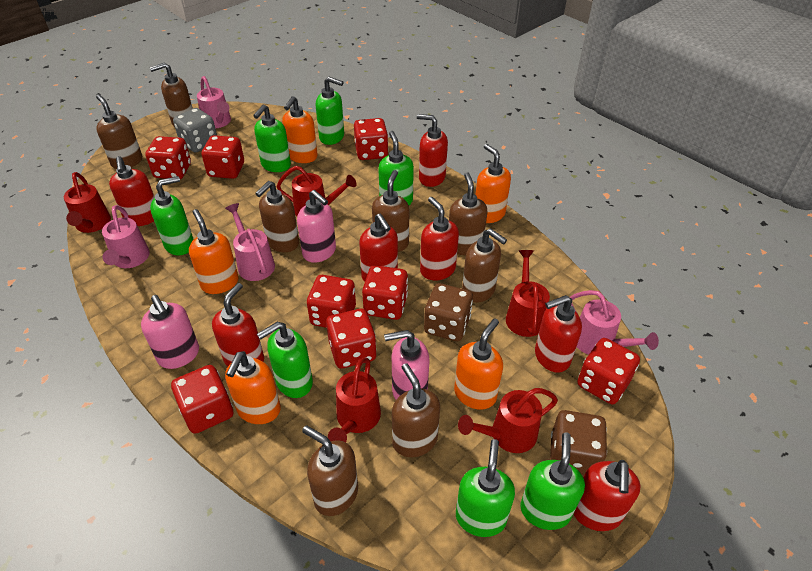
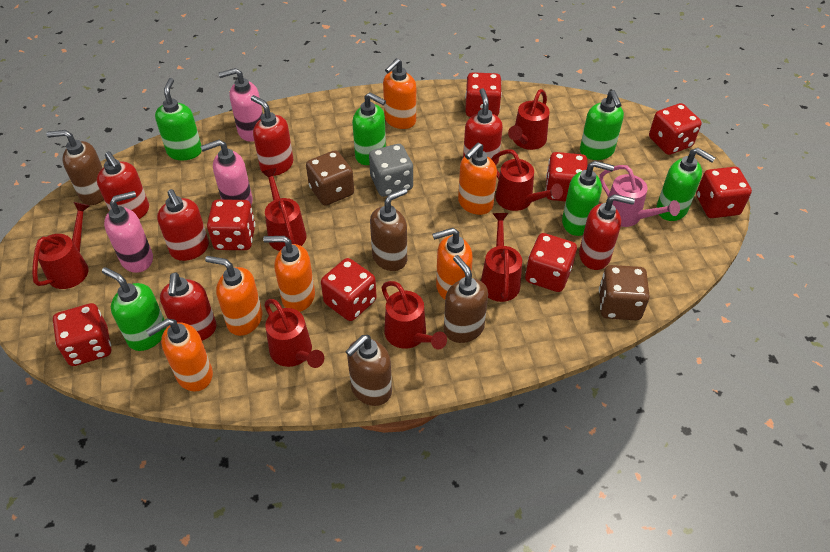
brown soap dispenser: [96,95,142,169] [150,63,193,127] [255,181,299,252] [302,425,358,516] [372,170,409,252] [392,363,440,457] [449,172,487,255] [462,228,507,303] = 8 -> [46,130,104,205] [345,335,392,406] [370,188,407,271] [444,255,488,343] = 4
green soap dispenser: [150,176,194,255] [253,105,291,172] [257,322,313,398] [316,77,344,145] [378,131,414,205] [456,439,515,537] [520,433,585,530] = 7 -> [102,267,166,351] [155,78,202,160] [352,92,386,165] [562,161,614,236] [580,90,624,160] [657,148,716,221] = 6
orange soap dispenser: [189,209,239,294] [225,351,281,424] [282,96,318,163] [454,318,503,410] [475,144,511,223] = 5 -> [146,319,213,392] [205,256,262,336] [263,236,315,312] [383,58,416,129] [432,228,473,300] [458,143,497,215] = 6
pink watering can: [102,205,150,268] [197,76,231,128] [225,203,275,281] [570,290,659,355] = 4 -> [599,165,680,227] = 1
red soap dispenser: [109,156,155,226] [212,283,264,367] [359,214,398,282] [417,114,448,187] [420,197,459,280] [535,295,582,373] [574,460,640,531] = 7 -> [97,151,149,219] [157,189,209,261] [160,272,217,341] [251,95,293,176] [463,88,503,165] [579,194,635,270] = 6
red watering can: [64,172,111,233] [276,166,357,216] [328,358,381,442] [458,388,558,453] [506,250,550,337] = 5 -> [32,202,90,289] [262,168,307,251] [264,299,324,368] [382,281,447,349] [481,213,522,302] [491,149,563,211] [508,89,550,150] = 7

